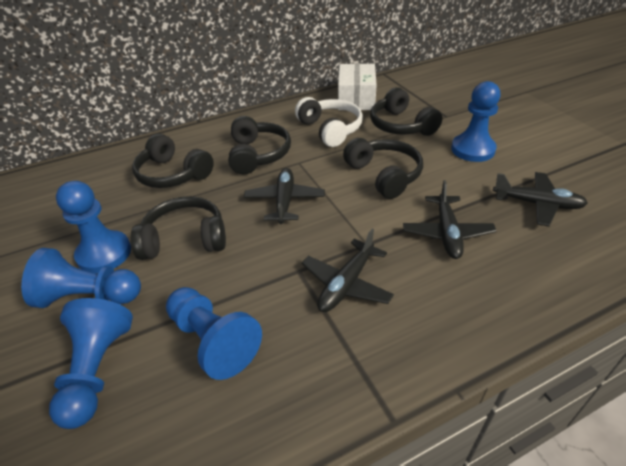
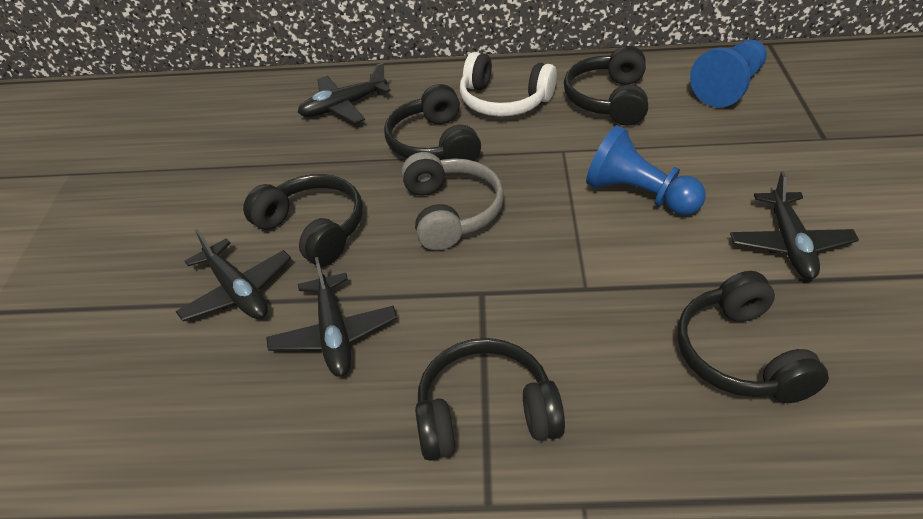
blue pawn: [21,248,141,308] [49,298,133,429] [56,181,131,273] [166,287,262,380] [451,81,500,162] = 5 -> [586,125,706,215] [690,40,767,107] = 2
grey headphones: none = 0 -> [401,152,504,250] = 1
white box: [338,64,377,110] = 1 -> none = 0

